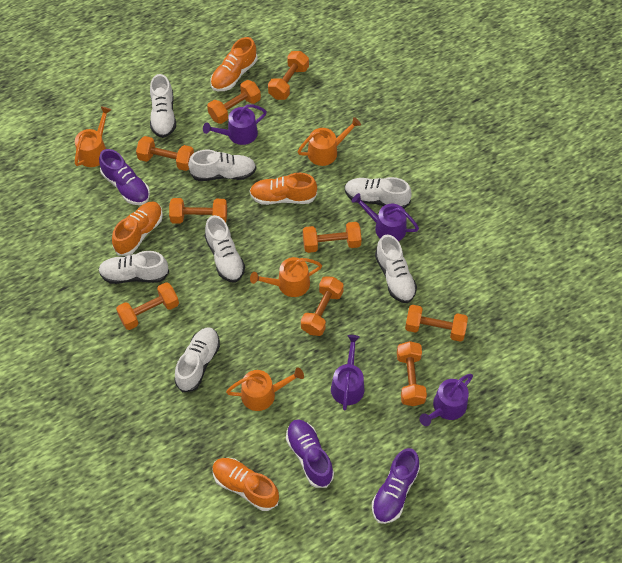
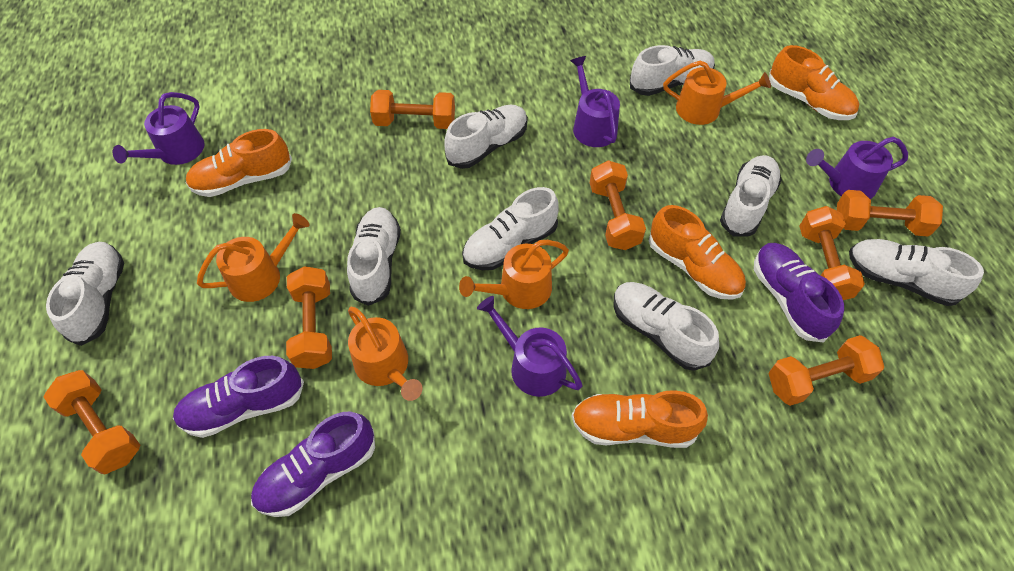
orange dumbbell: [116,282,179,330] [136,136,194,171] [169,198,227,224] [207,80,261,124] [268,51,309,100] [301,276,344,336] [303,222,362,253] [397,341,427,406] [405,305,468,342] = 9 -> [44,370,140,474] [286,266,332,369] [370,90,455,129] [590,160,646,250] [768,335,884,406] [799,206,865,300] [837,190,943,237] = 7
white shoe: [99,251,169,284] [150,74,176,138] [174,327,220,392] [188,150,257,181] [205,215,245,283] [345,177,412,209] [375,235,417,303] = 7 -> [46,242,124,346] [347,207,401,306] [444,105,528,169] [462,187,559,270] [614,282,719,371] [630,45,715,96] [720,155,782,236] [849,239,984,306] = 8

